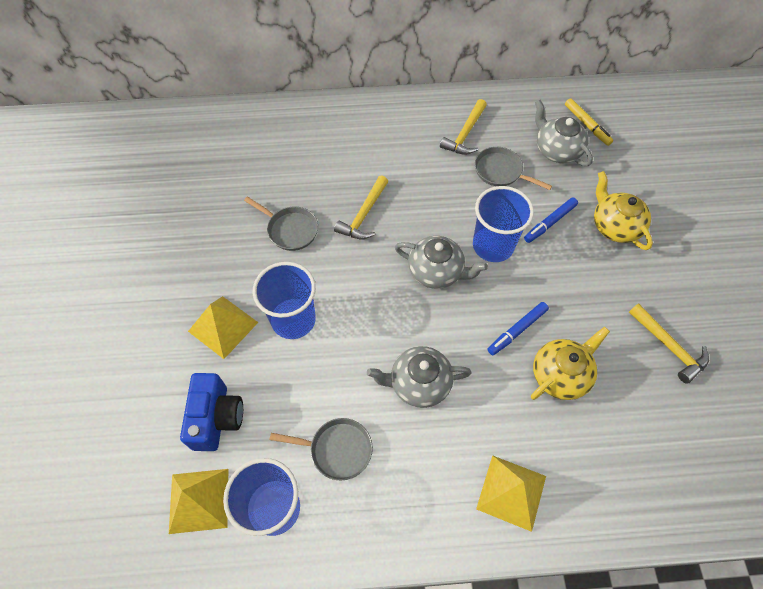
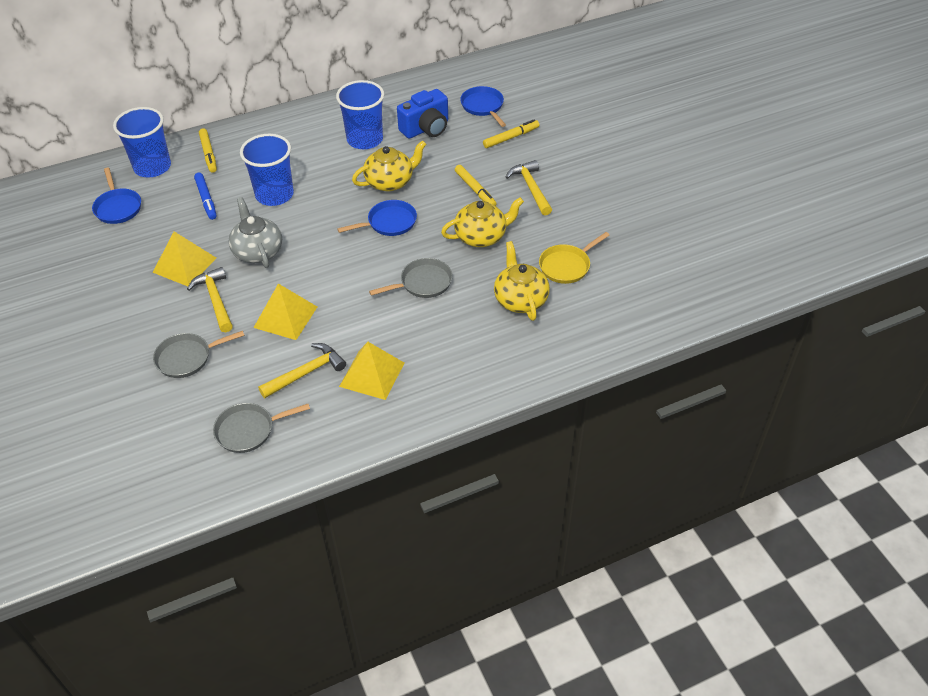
blue marker: [488,302,549,355] [524,197,578,243] = 2 -> [194,173,217,220] = 1
blue pan: none = 0 -> [92,168,141,224] [337,200,417,236] [460,86,506,127] = 3
grey teapot: [367,346,471,408] [395,236,488,289] [535,100,593,166] = 3 -> [228,197,282,268] = 1
yellow marker: [565,98,613,146] = 1 -> [199,128,217,173] [455,165,497,206] [483,120,539,148] = 3
yellow pan: none = 0 -> [539,232,609,284] = 1
yellow teapot: [531,327,610,400] [594,171,653,250] = 2 -> [352,140,426,191] [441,197,524,247] [494,241,550,321] = 3

